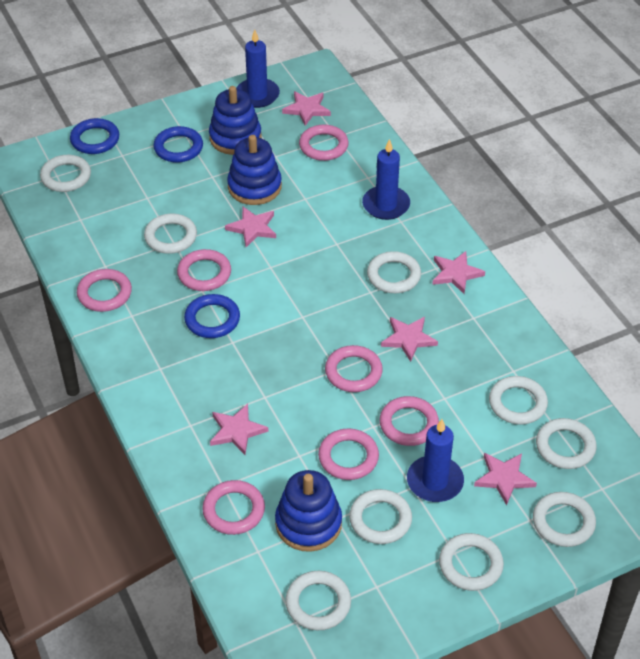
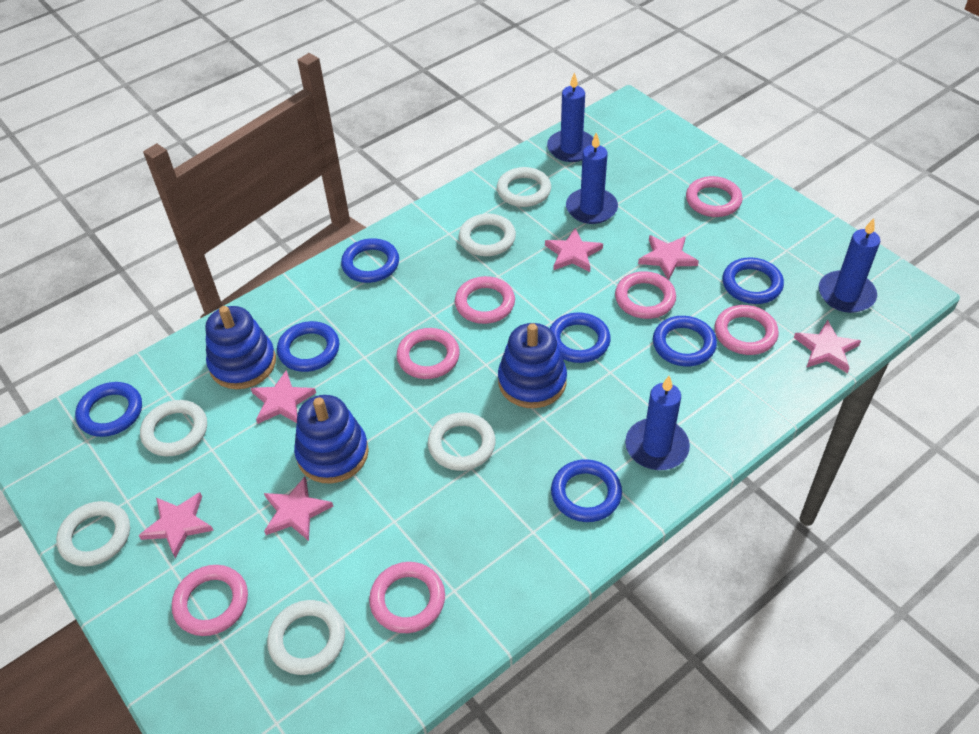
blue candle: [236,30,280,108] [362,139,410,220] [407,419,464,502] = 3 -> [547,72,593,162] [566,132,618,224] [625,376,690,470] [819,218,880,313] = 4
blue ring: [70,118,119,154] [153,126,203,163] [184,294,240,338] = 3 -> [75,382,142,437] [277,321,340,372] [341,238,399,283] [550,312,611,363] [551,459,622,522] [653,316,717,367] [722,257,784,304] = 7
white ring: [40,155,91,192] [144,213,197,254] [285,571,351,630] [349,489,412,544] [367,251,421,293] [439,533,504,591] [489,376,548,424] [533,492,596,547] [536,418,597,469] = 9 -> [56,501,130,566] [140,400,207,456] [267,600,345,675] [428,412,495,471] [459,213,516,256] [497,167,551,207] = 6

